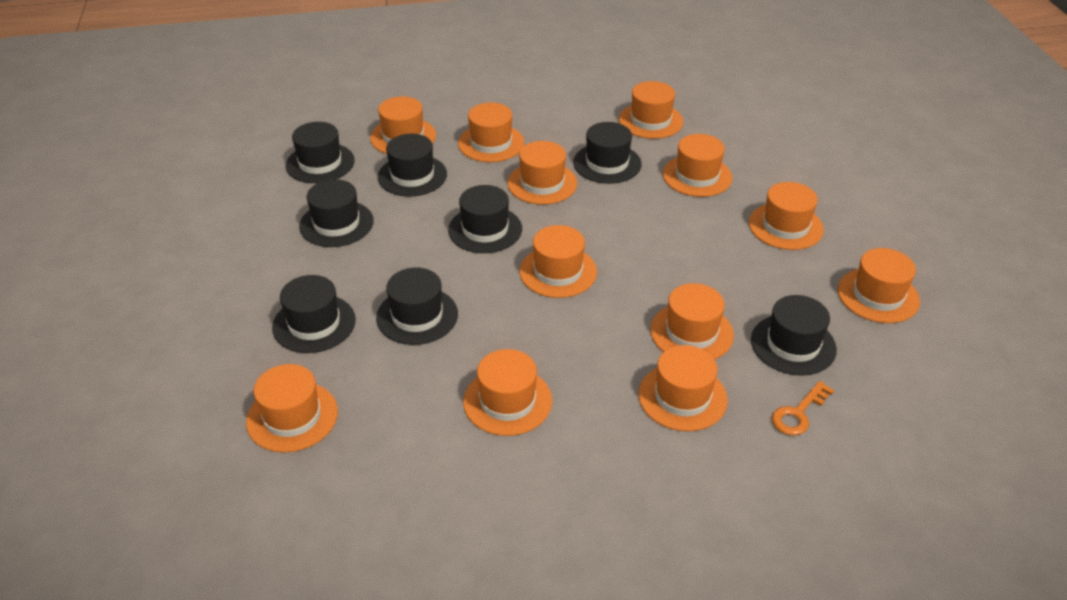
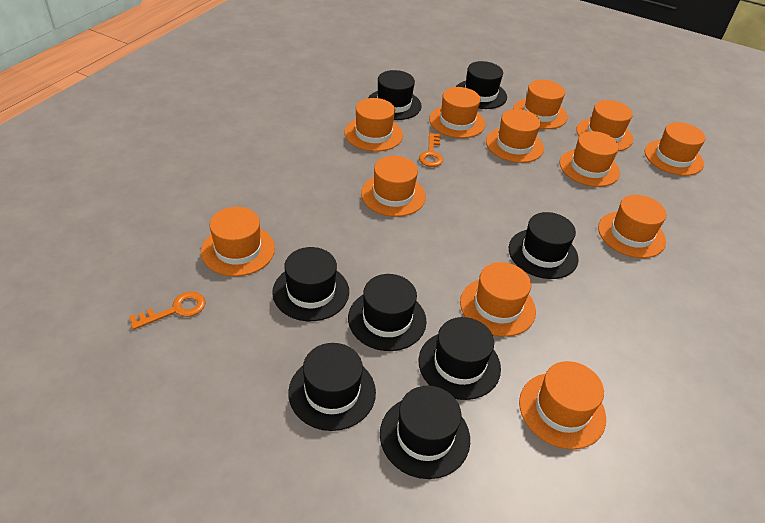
orange key: [772,381,834,436] = 1 -> [129,291,206,330] [419,133,443,167] = 2

